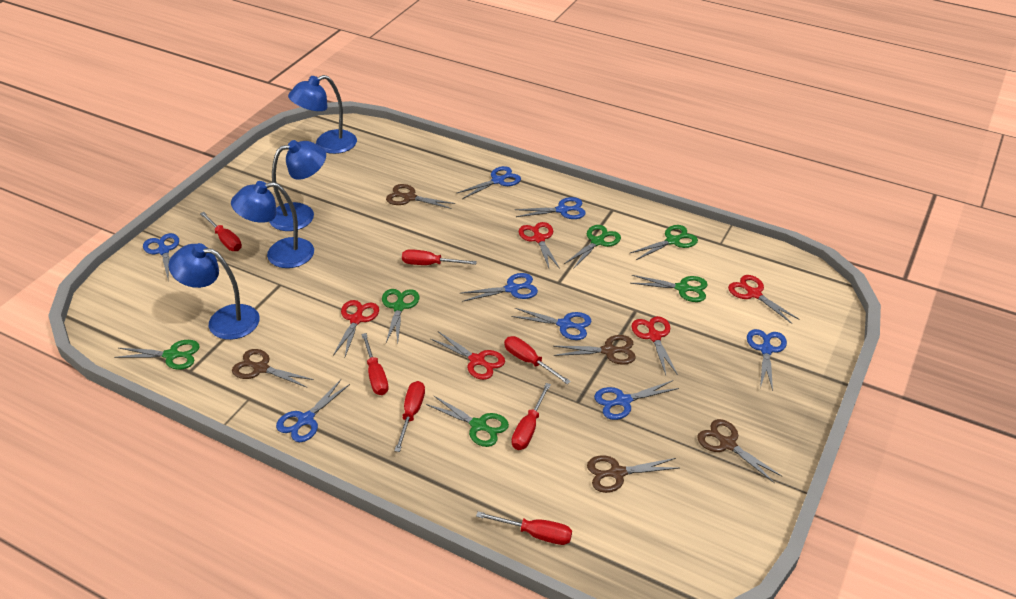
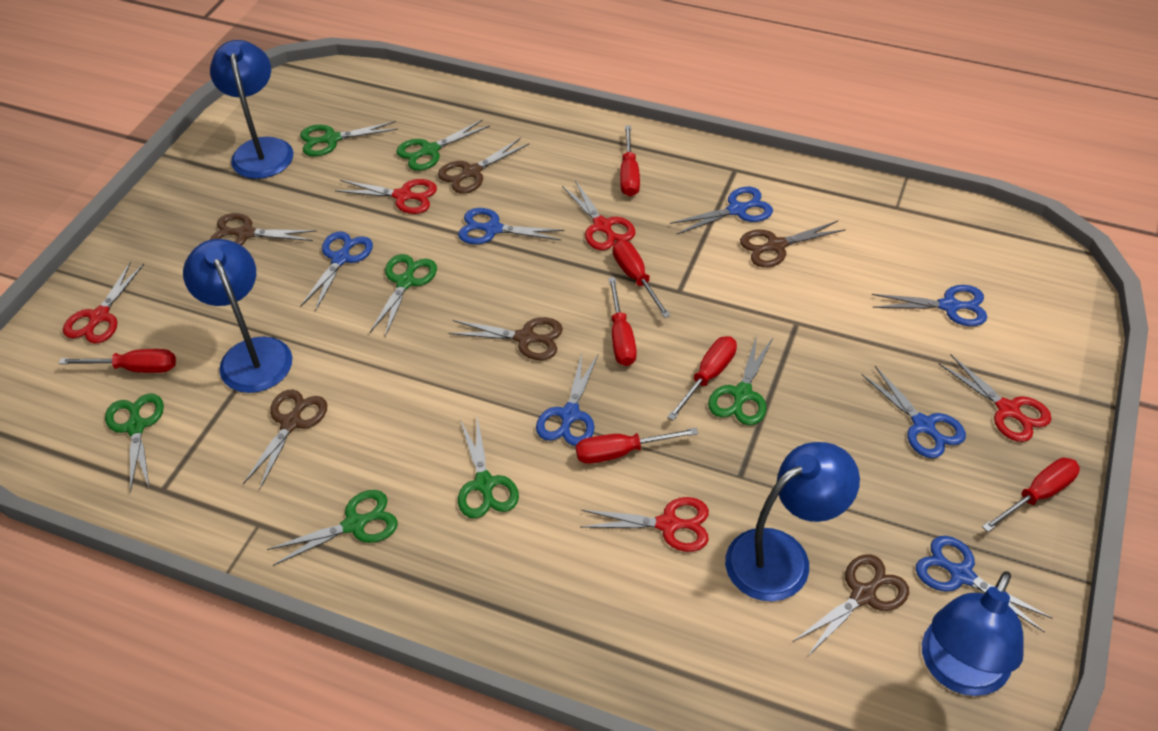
blue scissors: [143,233,179,282] [276,380,350,442] [457,166,521,199] [461,273,538,302] [511,308,592,340] [514,197,586,219] [594,380,679,420] [747,329,787,391] = 8 -> [300,231,373,311] [458,208,564,244] [536,353,599,446] [670,187,773,235] [862,366,966,458] [872,285,987,326] [915,536,1053,632] = 7
brown scissors: [232,349,314,388] [386,184,456,209] [553,335,636,365] [587,456,679,493] [697,419,783,483] = 5 -> [210,213,316,245] [243,389,327,489] [438,138,530,194] [448,317,563,360] [740,221,846,267] [792,554,909,657] = 6
green scissors: [114,340,200,370] [382,289,419,343] [426,395,509,447] [564,225,621,269] [630,225,698,260] [630,275,708,302] = 6 -> [105,393,164,493] [267,490,398,566] [300,121,398,156] [370,254,437,337] [396,120,490,171] [458,417,519,519] [708,335,773,425] = 7

